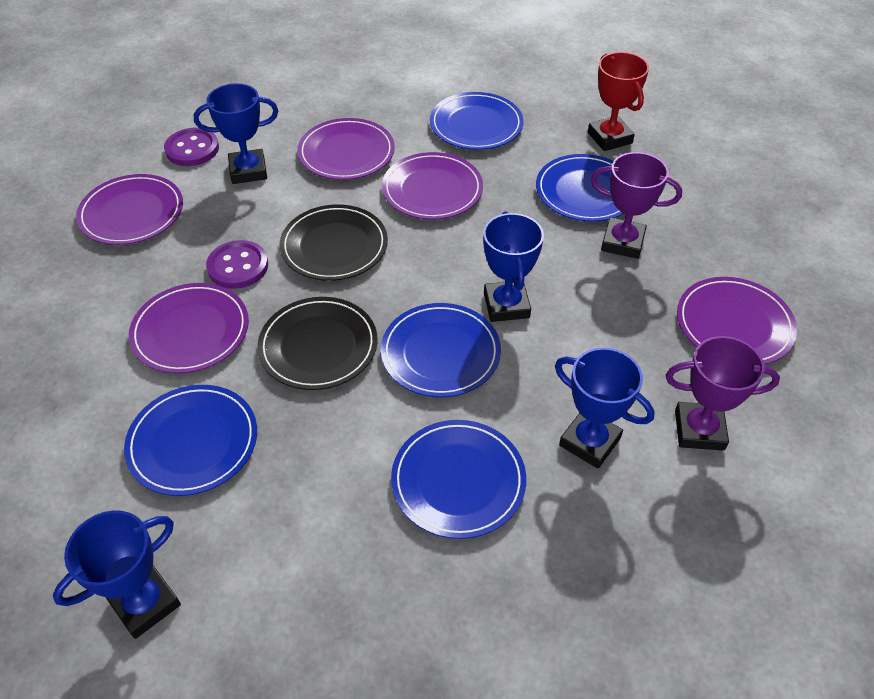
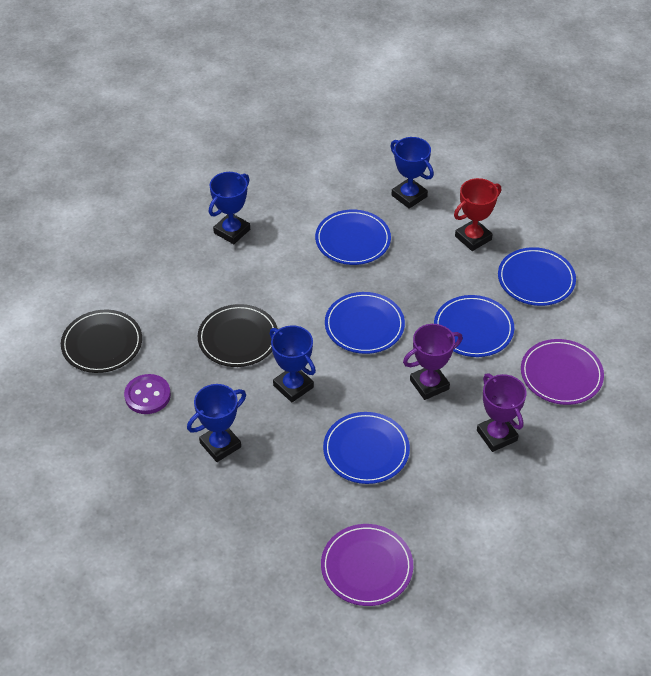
purple button: [164,128,219,166] [206,240,268,289] = 2 -> [124,374,171,414] = 1
purple plate: [76,174,183,245] [129,283,249,374] [297,118,395,180] [382,152,483,220] [677,277,797,365] = 5 -> [321,524,413,606] [521,339,604,405] = 2

